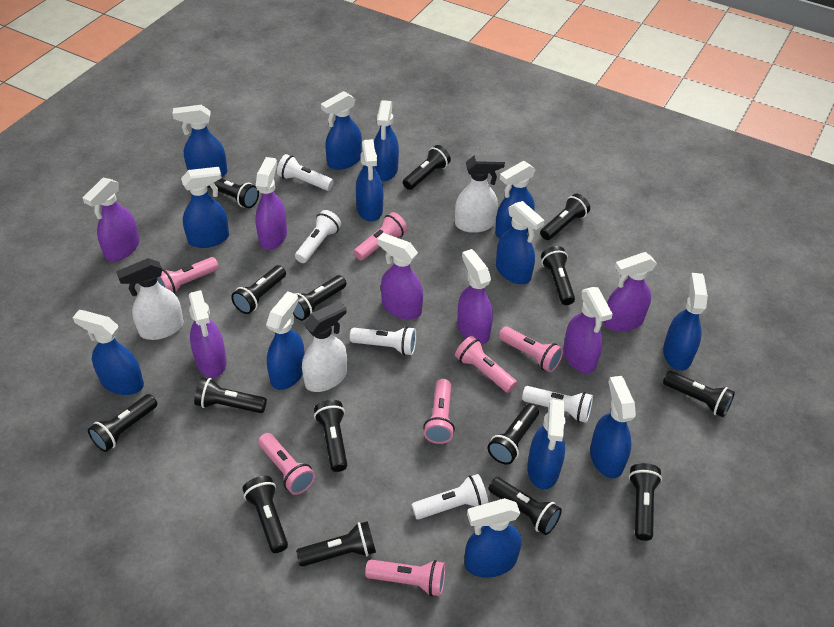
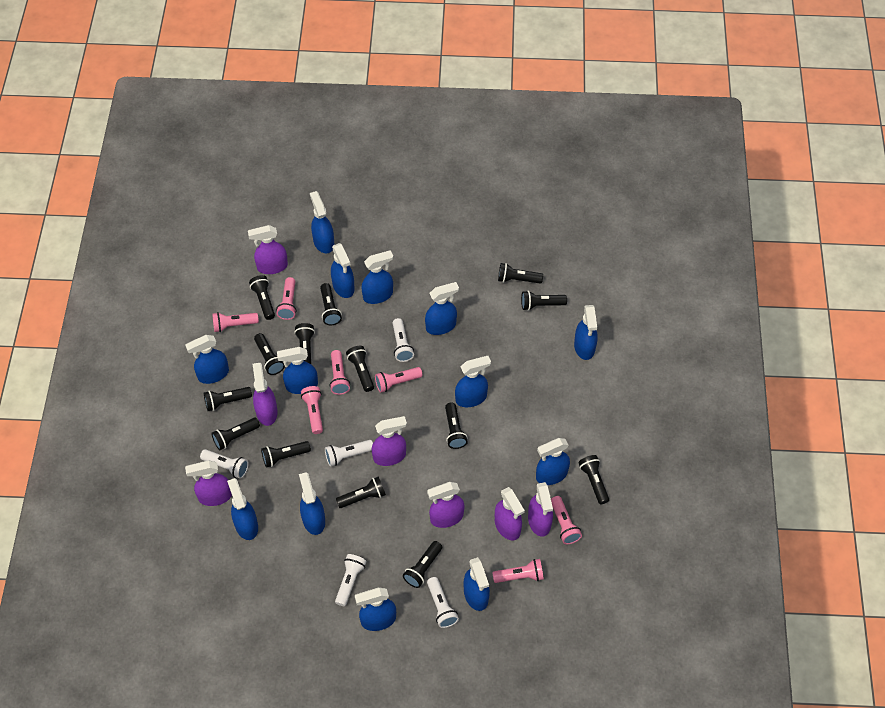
black flashlight: [88,394,157,452] [194,377,267,413] [207,178,259,208] [231,265,286,314] [242,476,288,553] [293,275,346,321] [296,521,376,567] [314,400,347,472] [403,145,451,190] [488,404,539,465] [489,477,562,535] [540,194,590,240] [541,246,575,305] [629,463,662,541] [663,371,735,417] = 15 -> [204,387,252,411] [211,418,260,450] [249,275,275,320] [254,333,285,375] [261,441,311,468] [294,323,315,364] [320,283,342,326] [336,476,386,508] [346,346,374,392] [403,541,442,588] [445,402,468,449] [498,263,543,284] [521,291,567,311] [578,455,609,504] = 14
white spray bottle: [116,258,184,340] [302,301,347,392] [455,155,505,233] = 3 -> none = 0

